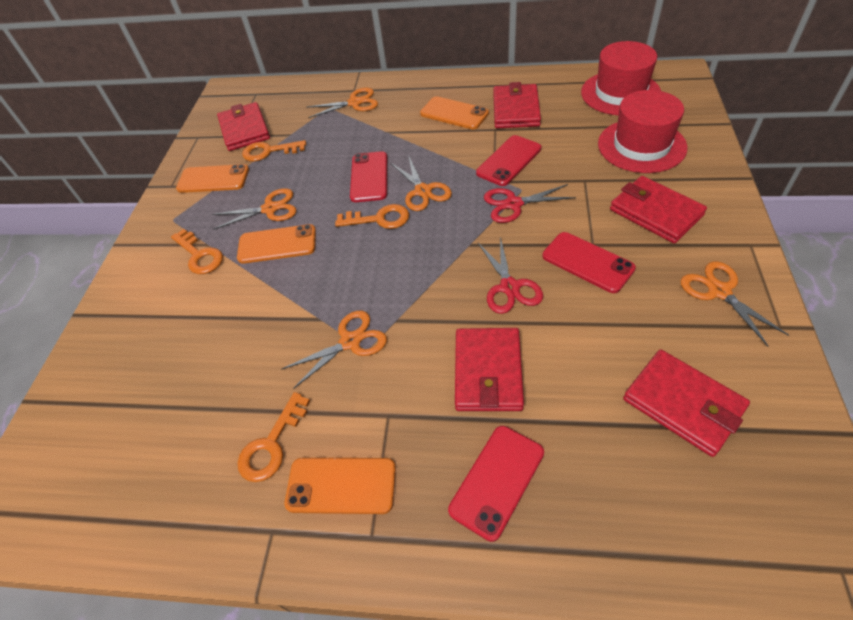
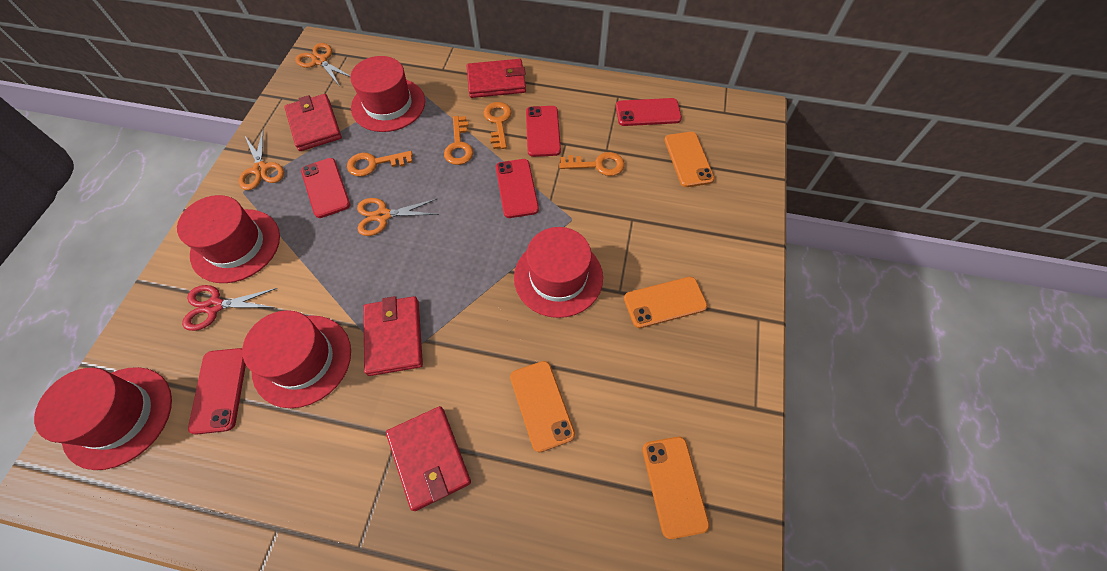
orange scissors: [212,188,296,230] [281,311,387,389] [307,88,378,118] [391,155,452,211] [680,261,789,347] = 5 -> [239,130,284,190] [295,43,350,87] [357,198,439,236] = 3
red hat: [581,41,661,116] [598,90,687,173] = 2 -> [34,367,172,470] [177,195,280,283] [242,310,351,408] [350,56,425,132] [514,227,603,318] = 5
red phone: [350,151,387,202] [448,426,544,542] [476,135,541,186] [542,232,636,293] = 4 -> [188,348,246,435] [301,158,350,218] [496,159,539,218] [526,106,561,157] [616,98,682,126] = 5
red scissors: [478,237,543,314] [484,184,576,223] = 2 -> [182,285,277,331] = 1
red wallet: [217,102,270,151] [455,328,524,411] [493,82,541,128] [610,176,707,243] [623,350,750,457] = 5 -> [284,94,342,151] [363,296,423,376] [386,406,471,511] [467,59,526,98] = 4

